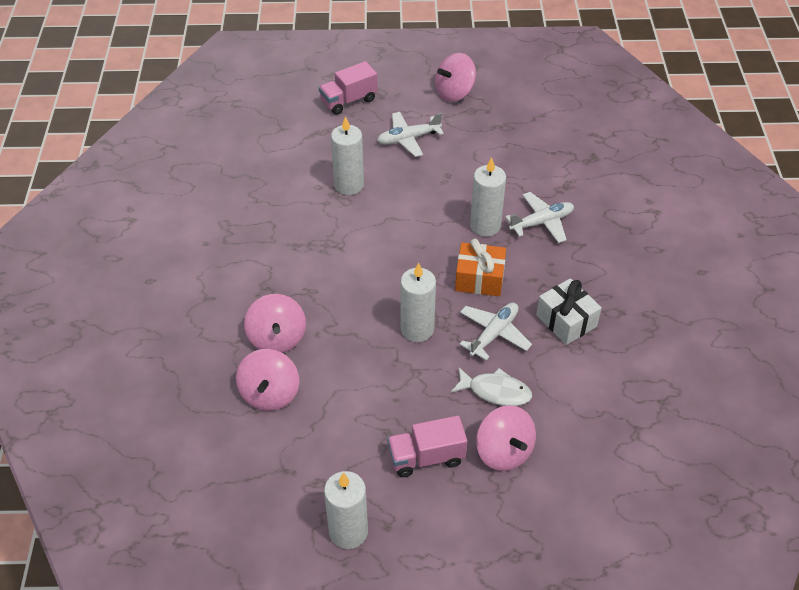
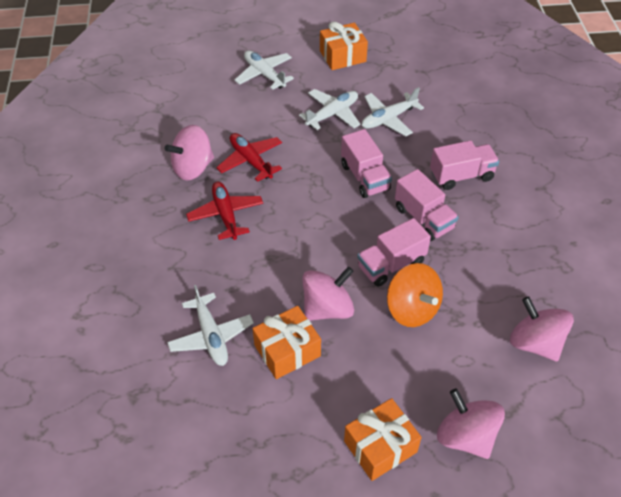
orange gift: [455,238,506,296] = 1 -> [253,306,321,379] [320,21,368,70] [344,398,422,481] = 3
orange spinning top: none = 0 -> [387,263,443,327] = 1
pink truck: [319,61,378,115] [387,416,467,477] = 2 -> [341,129,392,198] [357,218,431,287] [395,169,459,241] [430,140,499,190] = 4
red plane: none = 0 -> [186,182,263,240] [216,133,282,182] = 2
white candle: [324,471,368,549] [331,116,364,195] [400,263,436,342] [470,157,506,237] = 4 -> none = 0
white fish: [451,367,532,406] = 1 -> none = 0
white gift: [536,278,602,345] = 1 -> none = 0
white plane: [377,112,444,157] [459,303,532,361] [505,192,574,243] = 3 -> [167,285,254,366] [235,50,294,90] [299,89,360,130] [362,87,424,136] = 4

